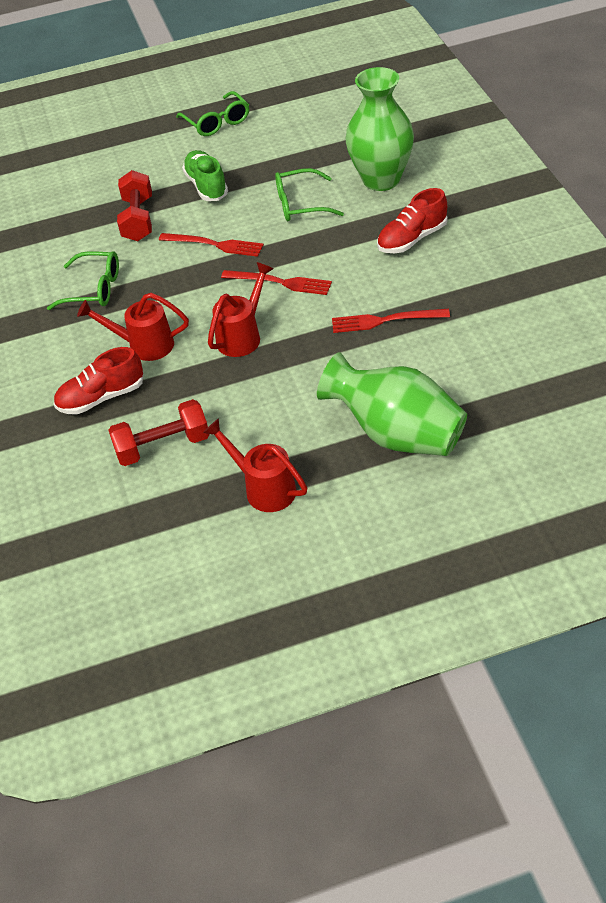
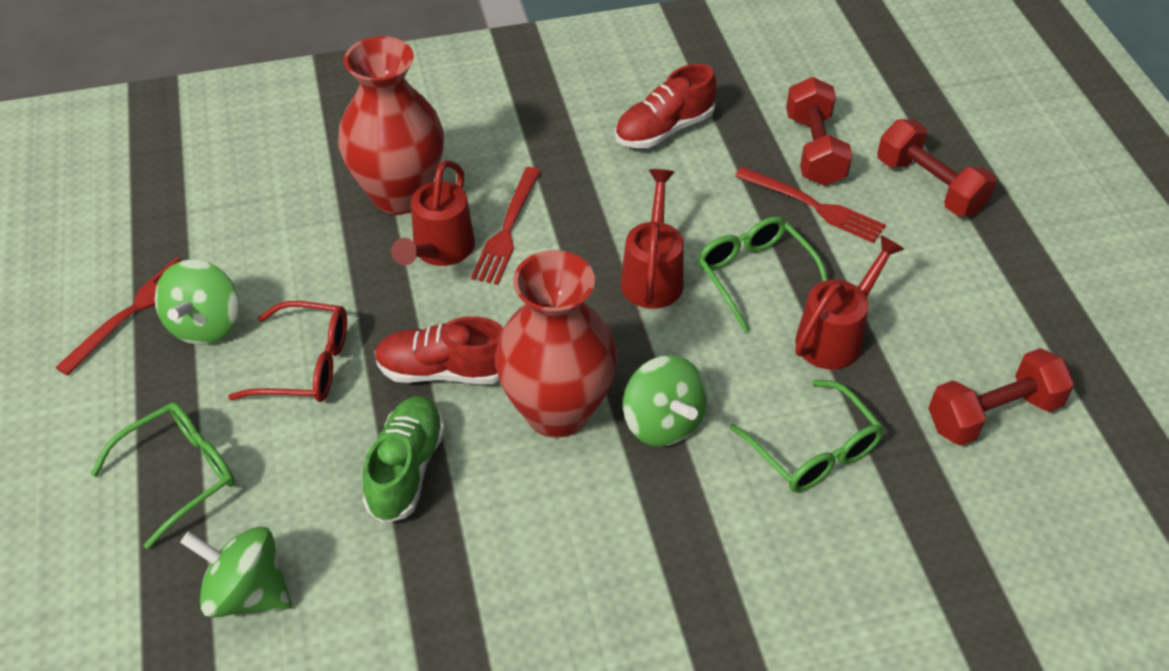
green spinning top: none = 0 -> [155,260,239,345] [180,526,292,618] [623,355,707,447] = 3
green vase: [317,352,467,456] [345,67,414,191] = 2 -> none = 0
red dumbbell: [108,399,210,466] [117,170,152,241] = 2 -> [786,77,853,186] [877,119,997,216] [928,348,1074,446] = 3
red glasses: none = 0 -> [228,301,347,402] = 1
red vase: none = 0 -> [338,36,444,215] [495,250,618,438] = 2

